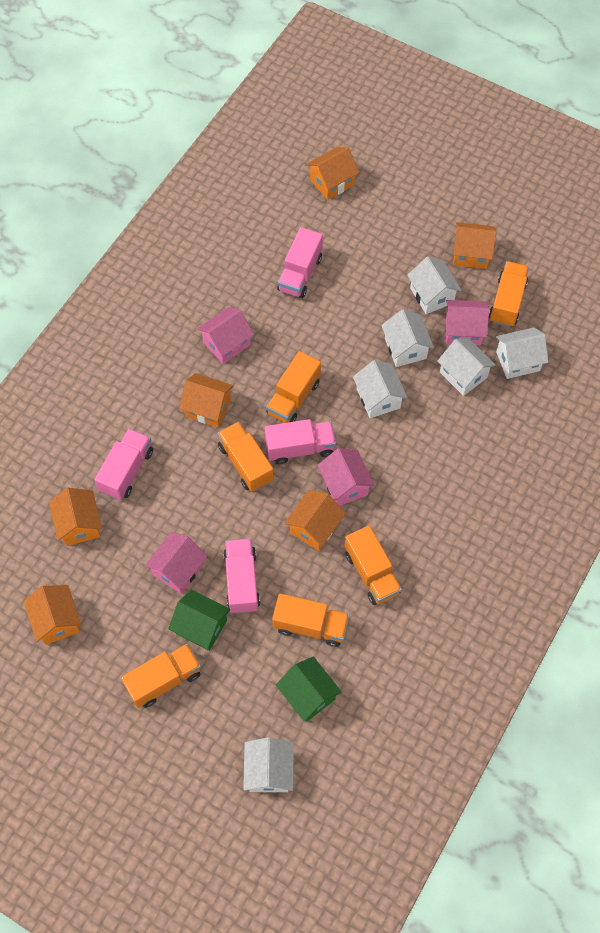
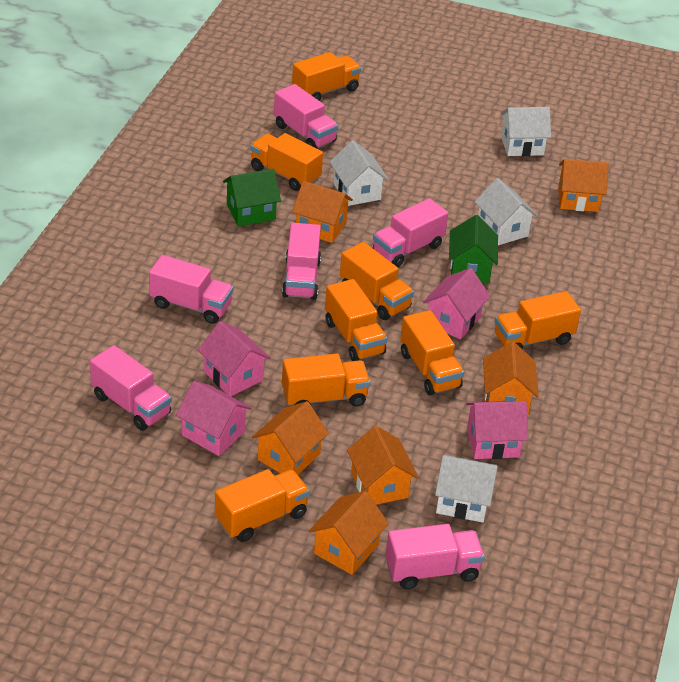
orange truck: [121,643,201,708] [217,421,274,492] [266,351,321,423] [272,593,350,647] [344,525,402,605] [489,261,529,327] = 6 -> [215,469,310,542] [250,133,323,191] [282,354,370,407] [292,52,361,101] [325,279,387,361] [340,242,414,320] [400,310,464,395] [495,291,581,350] = 8
pink truck: [94,428,153,500] [223,538,260,614] [265,419,336,464] [277,227,323,298] = 4 -> [90,345,172,431] [149,255,233,324] [274,84,338,148] [282,223,321,300] [373,198,448,267] [385,524,485,589] = 6
white house: [243,737,294,792] [353,360,408,418] [381,309,434,367] [407,257,462,314] [437,338,496,396] [496,327,548,379] = 6 -> [330,140,389,206] [435,455,498,523] [475,178,538,245] [501,107,551,156] = 4

